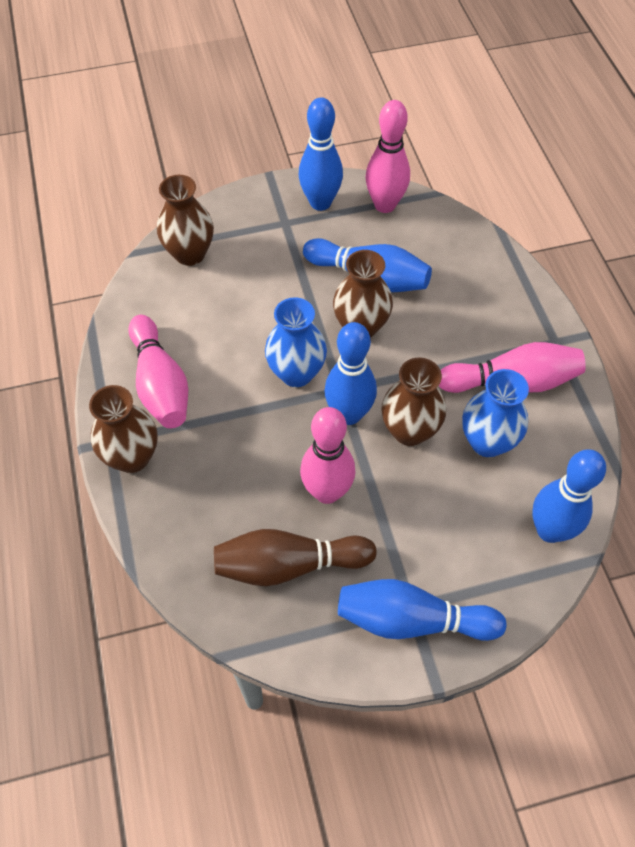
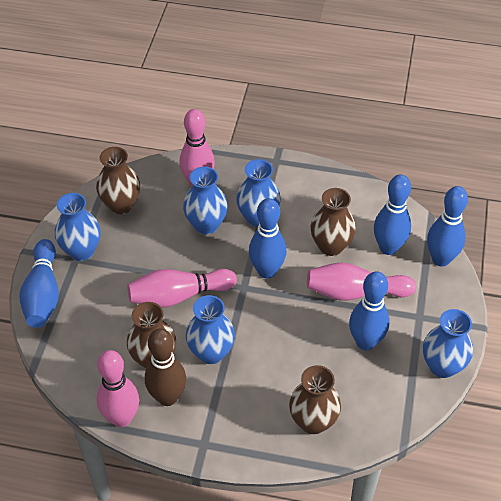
blue vase: [265,297,327,387] [462,369,529,457] = 2 -> [55,193,101,261] [183,166,228,234] [186,295,235,364] [236,159,281,227] [423,309,473,378] = 5

